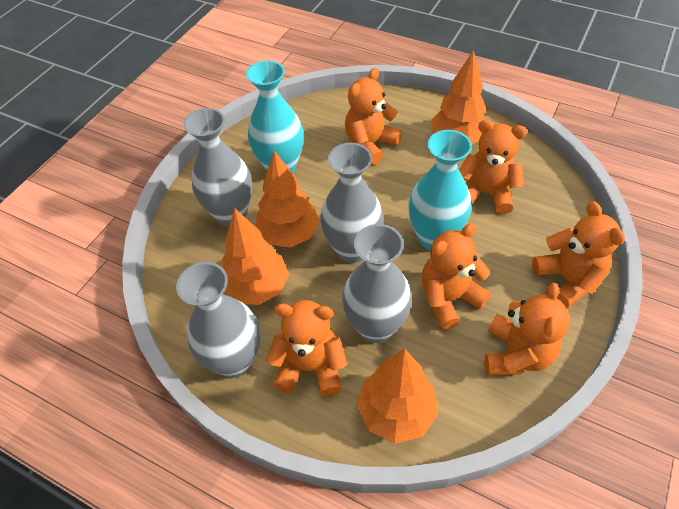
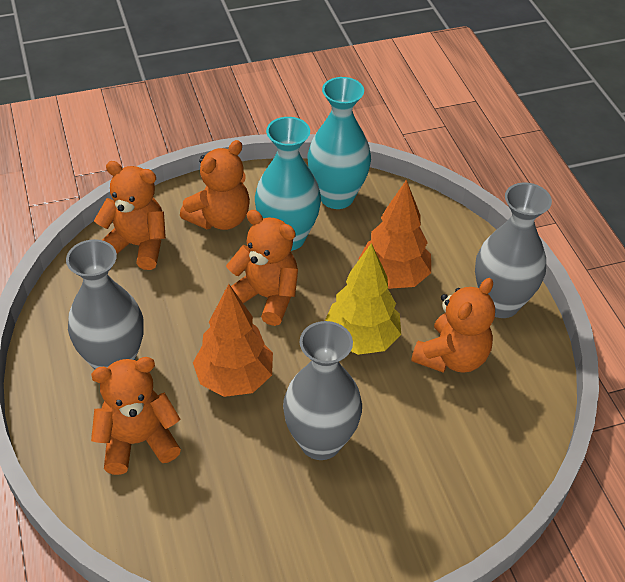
grey vase: [176,262,261,378] [183,108,253,227] [320,143,383,263] [342,224,412,343] = 4 -> [66,239,144,369] [283,321,362,460] [475,183,552,318] = 3
orange teddy bear: [266,300,347,396] [345,68,402,165] [421,223,491,329] [459,120,527,214] [484,283,570,375] [532,201,625,309] = 6 -> [91,357,181,475] [94,161,166,270] [180,140,250,230] [224,210,298,326] [411,278,495,373] = 5
orange tree: [222,209,289,305] [255,151,320,248] [357,348,438,444] [431,50,486,144] = 4 -> [193,284,273,397] [359,179,431,289] = 2
yellow tree: none = 0 -> [325,243,401,355] = 1

